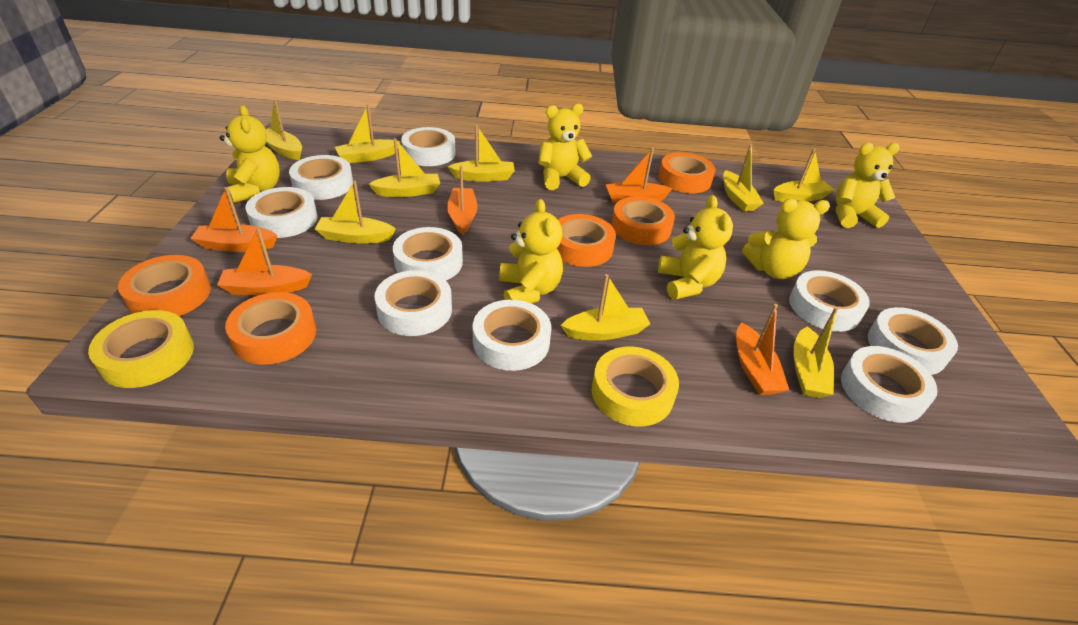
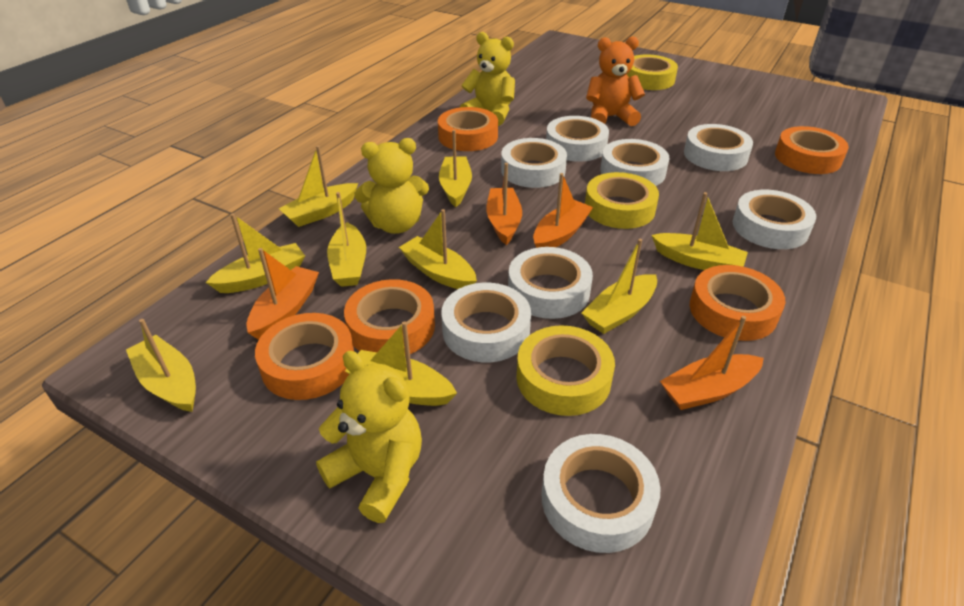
orange boat: [190,187,278,252] [217,227,312,295] [447,166,478,235] [605,148,672,203] [736,304,789,395] = 5 -> [246,248,319,340] [486,163,522,245] [533,173,593,248] [660,316,764,410] = 4
orange teddy bear: none = 0 -> [586,36,645,126] = 1
white tape: [245,187,317,238] [289,155,353,200] [374,270,452,336] [393,227,463,280] [401,127,456,166] [473,300,551,371] [789,270,870,332] [841,346,938,423] [868,307,958,375] = 9 -> [441,283,531,362] [501,138,567,188] [508,247,593,319] [542,434,660,553] [546,116,609,162] [600,139,669,186] [684,124,753,171] [732,190,816,249] = 8
yellow tape: [88,310,194,388] [592,347,679,427] = 2 -> [516,325,615,416] [585,172,659,229] [627,55,678,90] = 3
yellow teddy bear: [220,105,280,203] [499,199,563,303] [538,104,592,190] [658,195,733,300] [742,199,830,279] [836,143,900,228] = 6 -> [316,351,422,523] [354,138,429,234] [460,32,515,126] = 3

